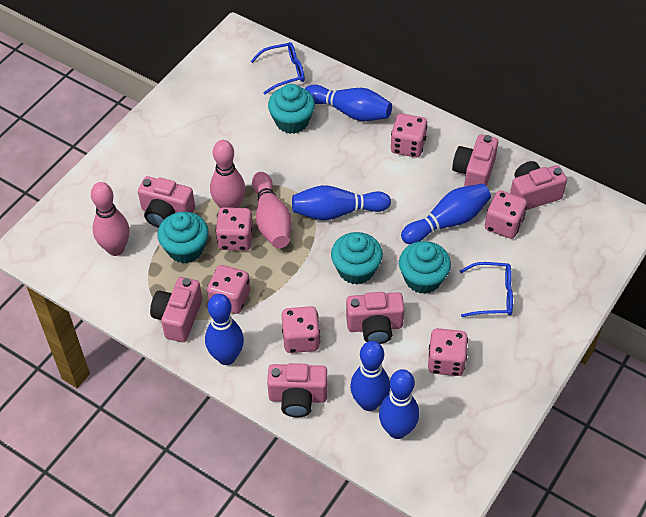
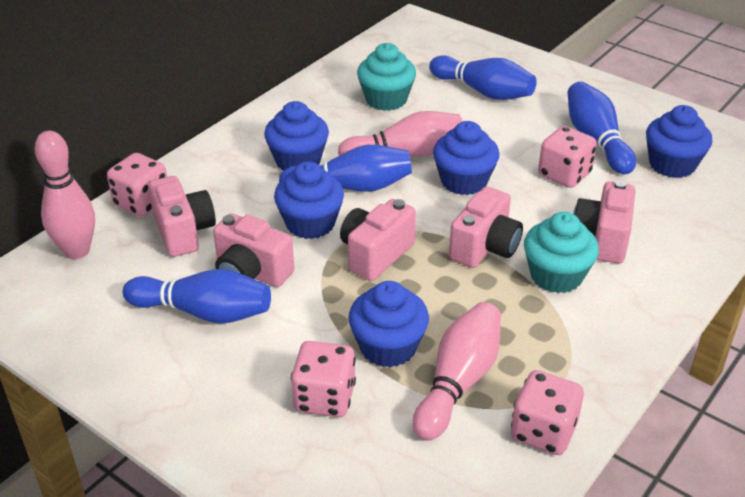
blue bowling pin: [205,294,244,365] [292,185,391,220] [305,84,392,121] [350,341,390,411] [379,369,419,439] [401,184,491,244] = 6 -> [123,269,271,324] [279,145,412,192] [429,55,537,100] [568,81,636,174] = 4
blue cupcake: none = 0 -> [264,101,329,170] [274,162,344,239] [349,281,429,368] [433,121,499,195] [646,105,712,178] = 5
blue glasses: [251,42,305,95] [460,262,513,317] = 2 -> none = 0
pink camera: [138,176,195,228] [150,277,202,342] [267,363,327,417] [346,292,405,344] [452,135,498,187] [510,161,567,210] = 6 -> [148,176,216,257] [213,213,294,287] [340,199,416,281] [449,186,523,268] [573,180,635,264] = 5
pink dice: [207,265,250,314] [216,207,253,251] [282,306,320,353] [391,113,428,157] [428,328,468,376] [485,190,527,239] = 6 -> [107,153,167,217] [291,341,356,417] [511,370,584,455] [538,126,597,188] = 4
turquoise cupcake: [157,212,209,263] [268,84,315,134] [331,232,383,285] [399,241,451,294] = 4 -> [357,43,416,111] [524,212,599,293] = 2

